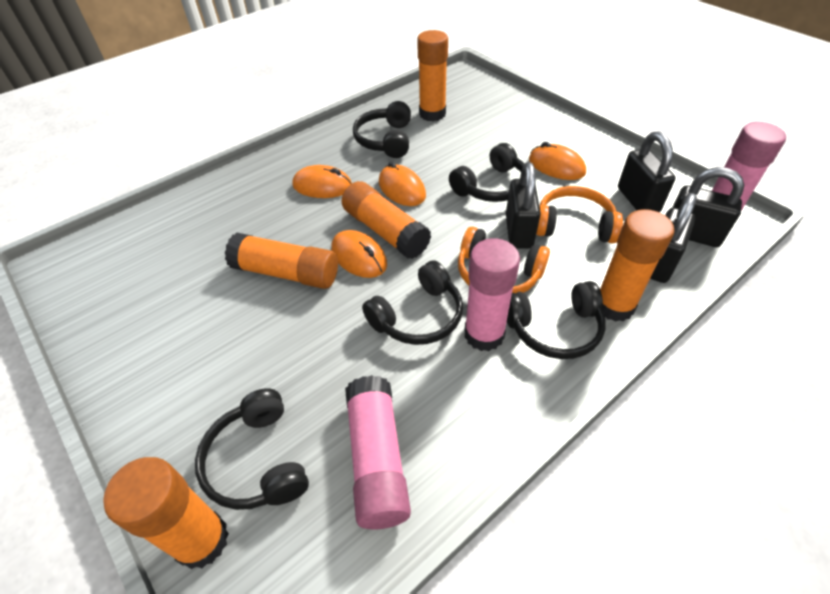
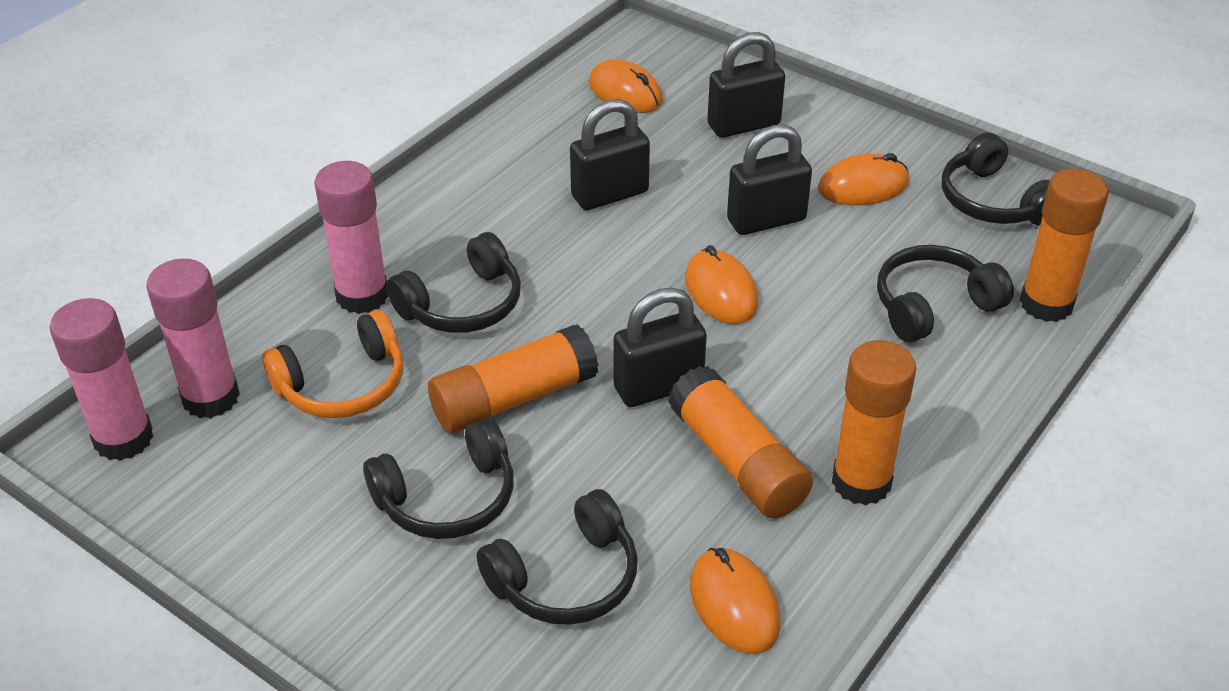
orange glue stick: [103,457,229,569] [225,233,338,289] [342,181,431,259] [417,30,448,121] [600,209,674,322] = 5 -> [428,324,598,433] [668,366,813,518] [832,340,916,506] [1019,168,1109,322] = 4
orange headphones: [458,227,550,293] [536,186,623,243] = 2 -> [262,310,403,418] = 1

